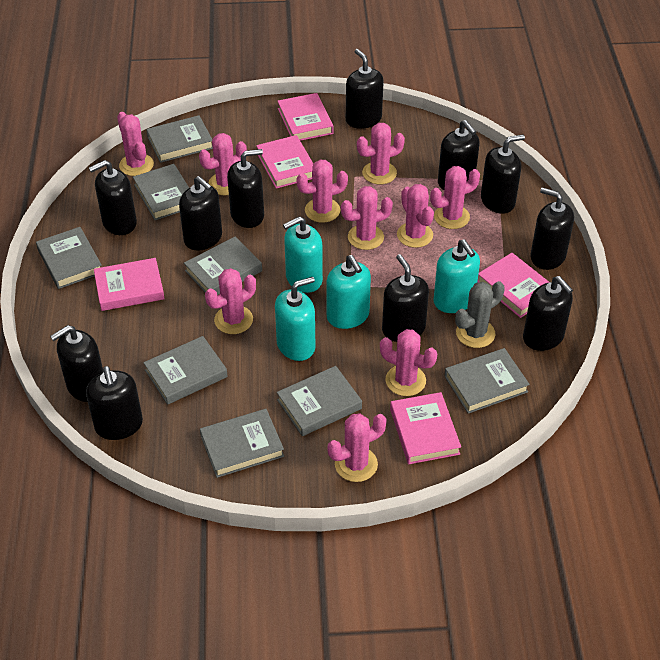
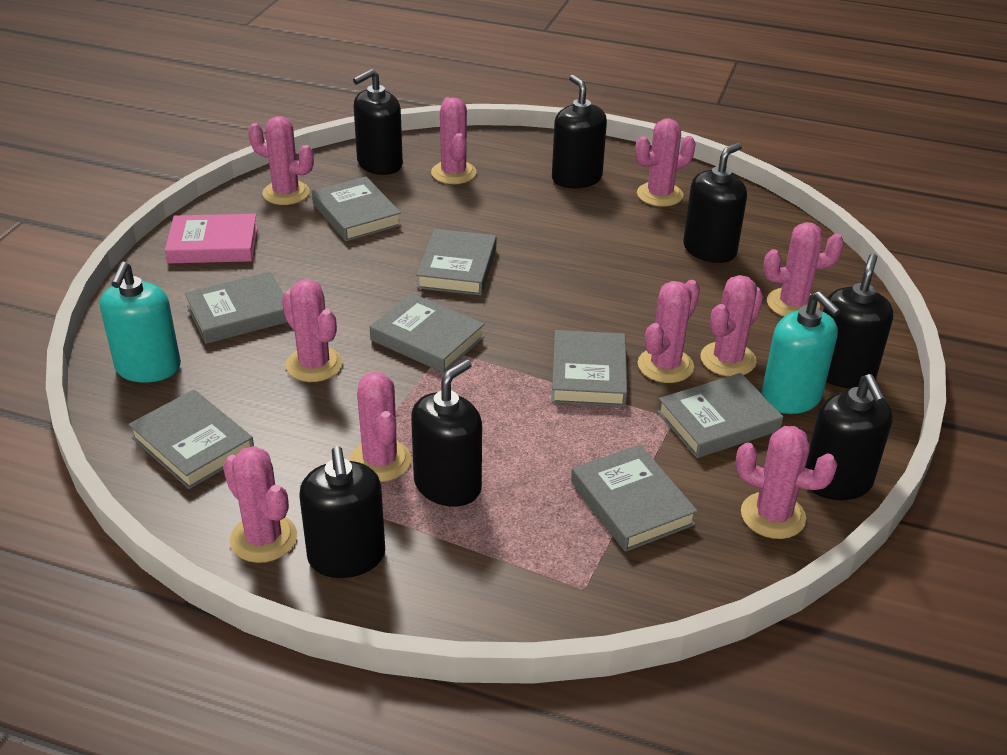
black soap dispenser: [50,325,104,402] [86,366,143,440] [89,160,137,235] [179,176,222,251] [227,149,264,228] [346,49,384,129] [382,254,429,342] [438,120,480,190] [481,134,525,214] [523,276,573,351] [531,187,574,270] = 11 -> [299,446,385,578] [353,69,403,175] [411,359,482,507] [552,75,607,188] [683,143,747,263] [805,374,893,500] [823,253,893,388] = 7
grey cactus: [455,281,505,348] = 1 -> none = 0
pink book: [94,258,165,311] [256,135,313,189] [278,93,334,141] [390,392,461,464] [477,253,549,318] = 5 -> [165,214,258,264] = 1
turquoise soap dispenser: [275,277,315,361] [283,216,323,293] [326,255,371,329] [433,239,480,313] = 4 -> [100,262,181,383] [761,291,841,414] = 2

